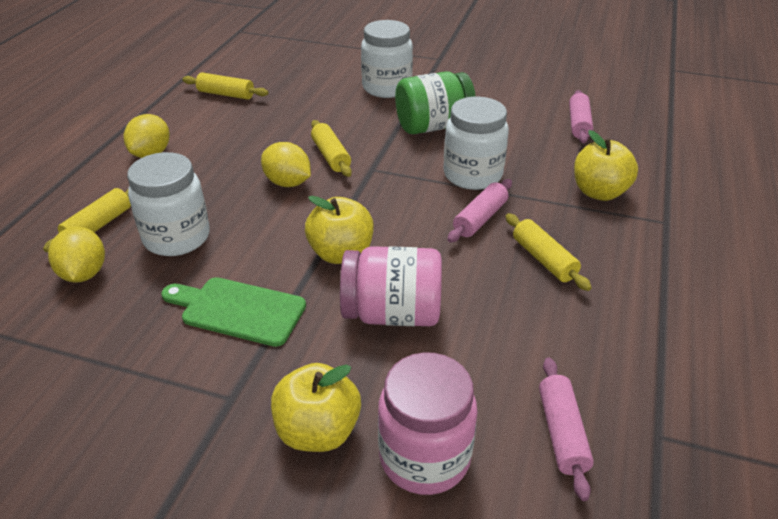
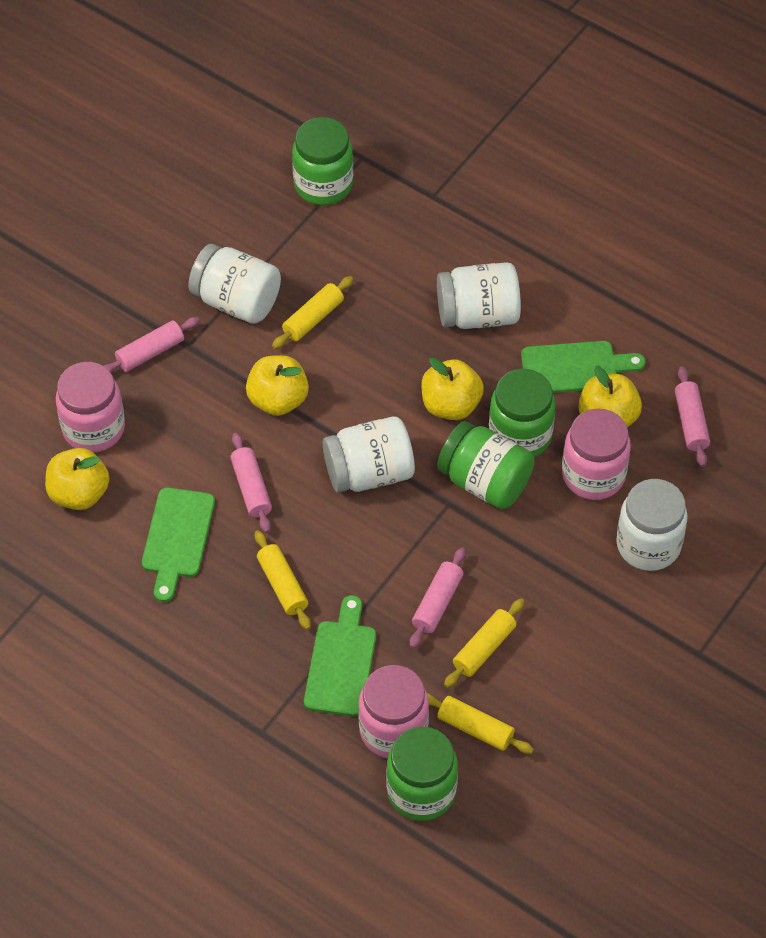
green cutting board: [161,277,306,347] = 1 -> [142,487,215,602] [304,595,376,717] [521,341,646,393] = 3
green jar: [395,71,476,134] = 1 -> [292,117,353,205] [386,726,458,821] [437,421,535,509] [489,369,556,457] = 4
pink jar: [340,246,442,326] [378,352,477,495] = 2 -> [56,362,125,453] [358,665,429,758] [562,409,631,500] = 3
pink rolling pin: [447,179,512,243] [539,357,594,501] [569,90,593,143] = 3 -> [104,317,200,373] [231,433,272,533] [409,547,466,648] [675,366,710,467] = 4
white jar: [127,152,210,256] [361,20,413,98] [443,97,509,190] = 3 -> [188,244,281,324] [323,417,415,493] [437,262,521,329] [616,479,688,571] = 4
yellow apple: [271,363,361,452] [305,196,374,264] [574,130,638,201] = 3 -> [45,448,110,510] [246,355,309,416] [421,358,484,420] [579,366,642,427] = 4
yellow lemon: [48,227,105,283] [124,114,170,158] [261,142,311,187] = 3 -> none = 0

